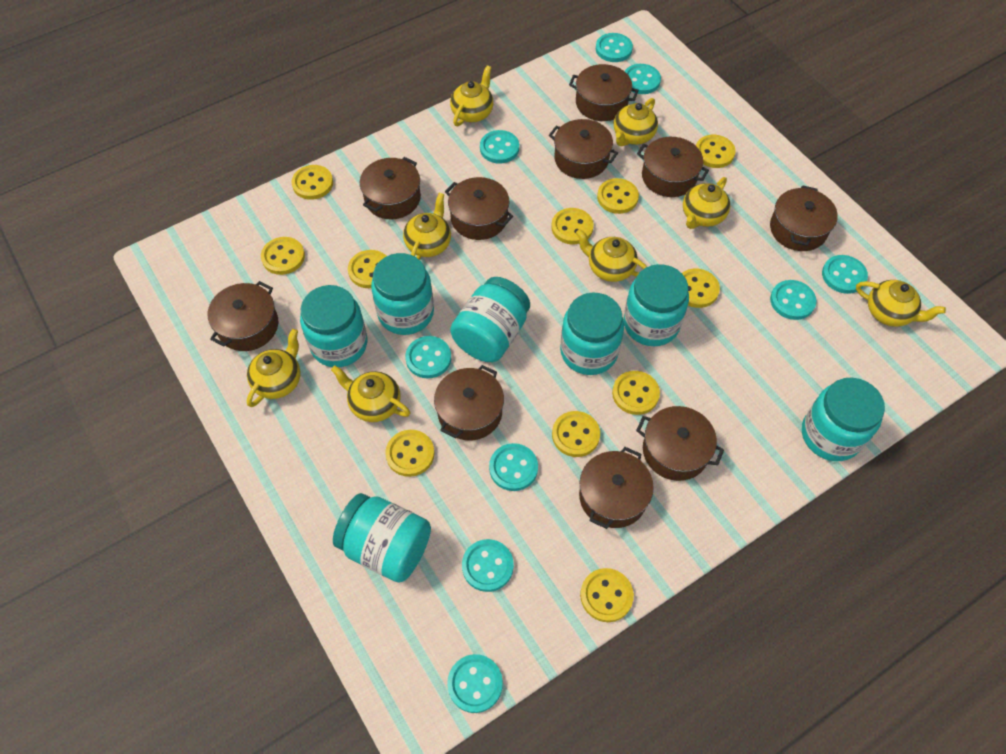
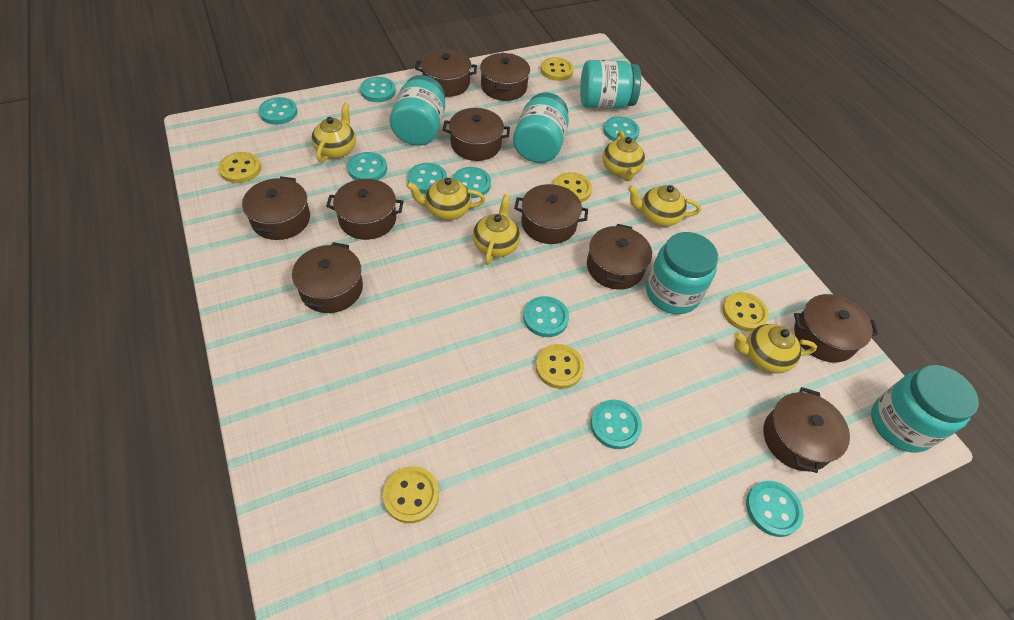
turquoise jar: [300,285,367,367] [333,493,431,583] [371,253,434,335] [450,277,530,362] [560,293,624,375] [623,264,689,346] [802,377,885,461] = 7 -> [390,75,445,146] [513,93,569,163] [580,60,641,109] [646,232,718,314] [871,365,979,453] = 5
yellow button: [261,237,305,275] [291,165,333,200] [348,250,387,288] [385,430,435,477] [551,208,594,244] [552,411,600,457] [580,568,634,622] [597,178,639,214] [612,371,660,415] [682,269,720,308] [696,135,736,168] = 11 -> [218,152,261,183] [383,466,439,523] [536,344,584,389] [541,57,574,81] [553,172,592,203] [722,292,769,332] = 6
yellow teapot: [247,329,301,407] [331,365,410,422] [403,193,451,260] [450,65,494,126] [576,229,647,282] [614,98,658,146] [683,177,730,229] [856,280,946,327] = 8 -> [311,103,356,163] [406,178,485,220] [473,194,520,265] [602,131,645,181] [628,185,701,226] [734,324,817,373] = 6

